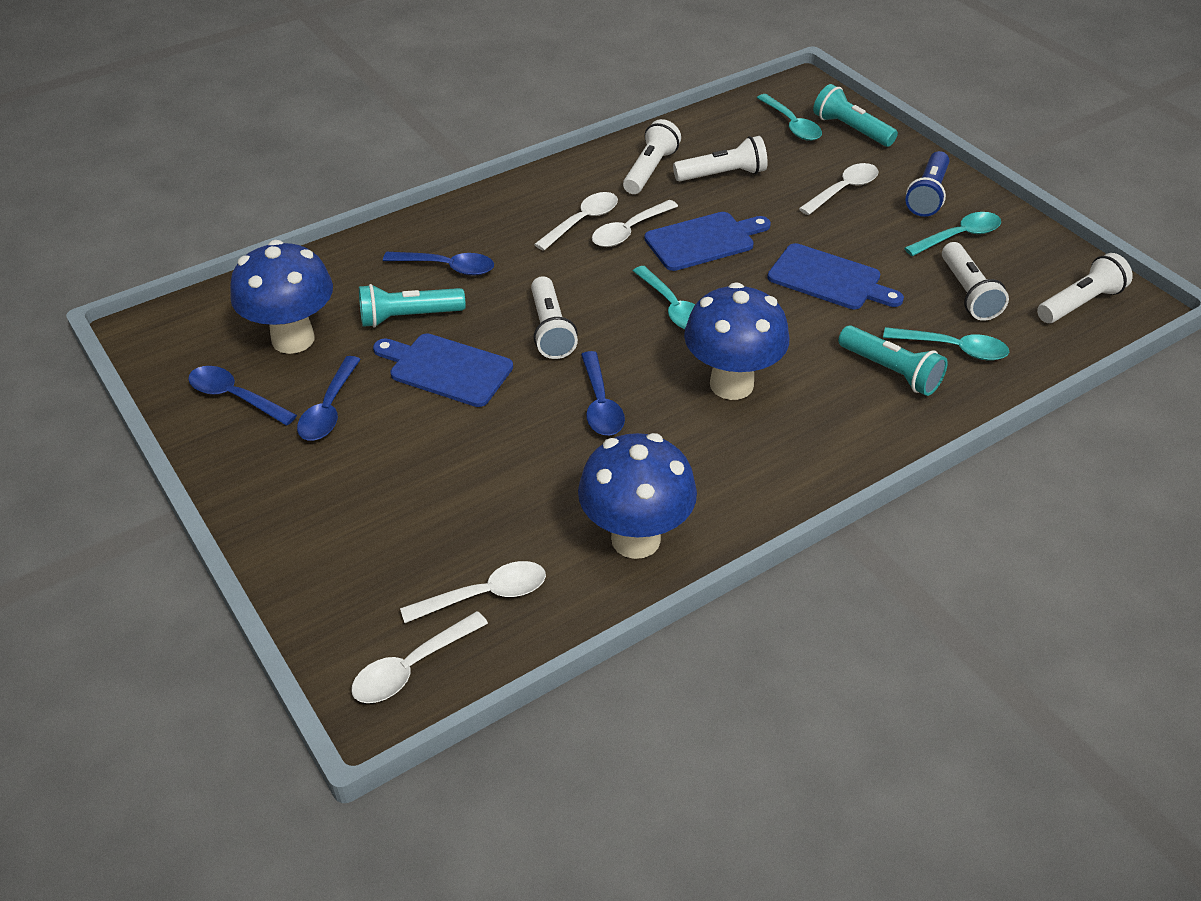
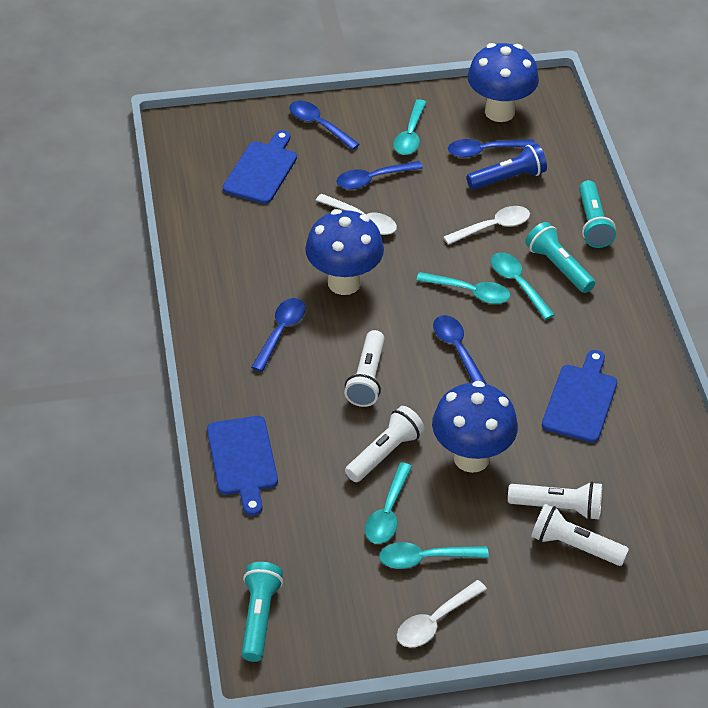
blue spoon: [188,366,297,426] [297,356,361,441] [383,252,494,276] [581,351,625,436] = 4 -> [251,298,306,372] [289,101,360,150] [337,161,423,189] [433,315,487,384] [448,139,535,158] = 5
turquoise spoon: [633,266,695,329] [757,94,822,141] [883,327,1009,361] [904,212,1001,256] = 4 -> [365,462,412,544] [379,542,489,569] [393,99,427,155] [416,272,510,304] [491,252,555,320] = 5
white flashlight: [531,276,578,359] [623,119,681,194] [673,136,768,181] [942,242,1009,321] [1037,253,1133,323] = 5 -> [344,330,385,407] [345,406,425,482] [508,482,602,520] [531,504,629,566] = 4
white spoon: [351,611,488,703] [400,561,546,623] [534,192,618,251] [592,200,678,247] [799,163,879,215] = 5 -> [315,194,397,235] [397,580,487,648] [443,206,530,245] = 3

